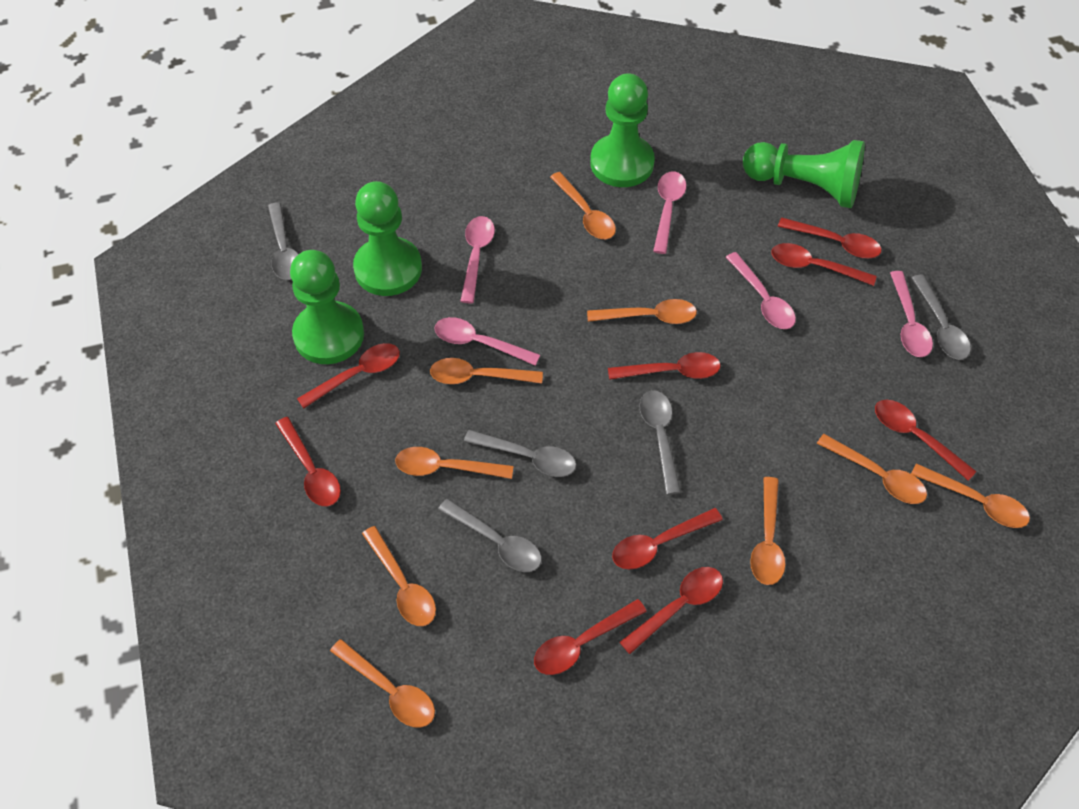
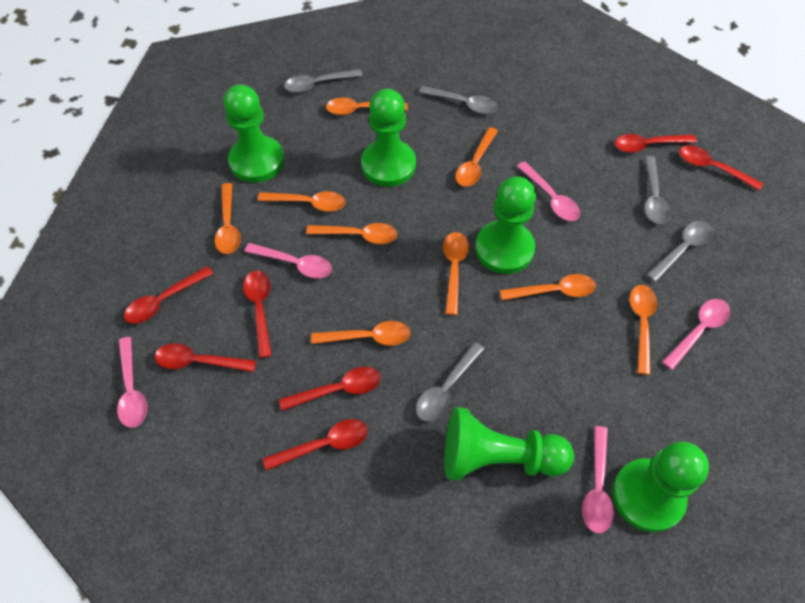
green pawn: [290,250,364,364] [353,181,422,296] [590,73,655,187] [743,140,865,208] = 4 -> [223,84,284,183] [361,89,416,187] [444,407,574,481] [475,176,536,274] [612,442,709,532] = 5
red spoon: [275,417,341,507] [297,343,400,409] [534,599,647,675] [608,352,721,380] [612,508,723,569] [619,567,723,654] [771,243,876,286] [778,217,882,258] [875,400,977,481] = 9 -> [124,266,214,324] [155,343,256,372] [243,271,272,358] [263,419,368,471] [279,367,381,411] [615,134,697,153] [679,145,763,191] = 7

